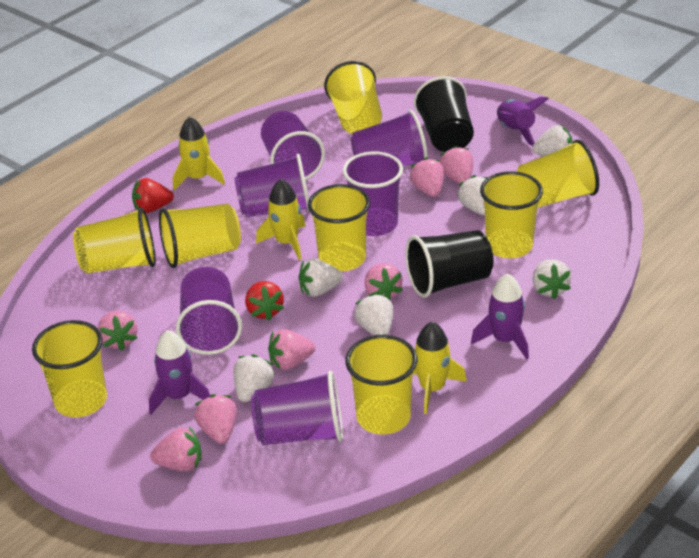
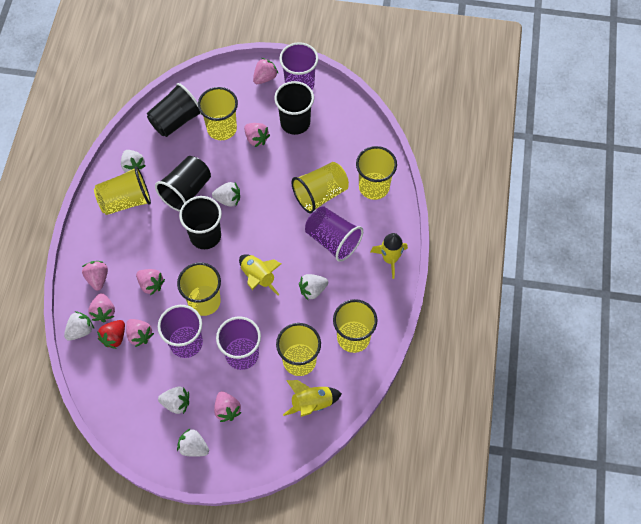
black cup: [405,230,494,298] [414,76,474,152] = 2 -> [147,83,201,137] [155,156,211,212] [179,196,222,249] [274,81,314,135] = 4
purple cup: [176,267,242,355] [234,154,309,217] [251,371,343,445] [261,111,325,180] [343,151,403,236] [351,110,428,166] = 6 -> [158,305,203,358] [216,316,261,370] [279,42,319,90] [305,206,363,262] = 4
purple rocket: [149,330,210,415] [471,274,529,359] [497,97,549,146] = 3 -> none = 0
red strawberry: [132,178,174,213] [245,281,284,321] = 2 -> [97,320,125,349] = 1
yellow cup: [32,320,107,417] [73,207,156,274] [159,204,241,268] [308,184,370,271] [324,61,382,134] [345,335,417,435] [480,171,543,258] [517,140,599,208] = 8 -> [94,166,151,215] [177,262,221,316] [198,87,238,140] [276,323,321,376] [291,162,349,213] [333,299,377,353] [356,146,397,200] = 7

